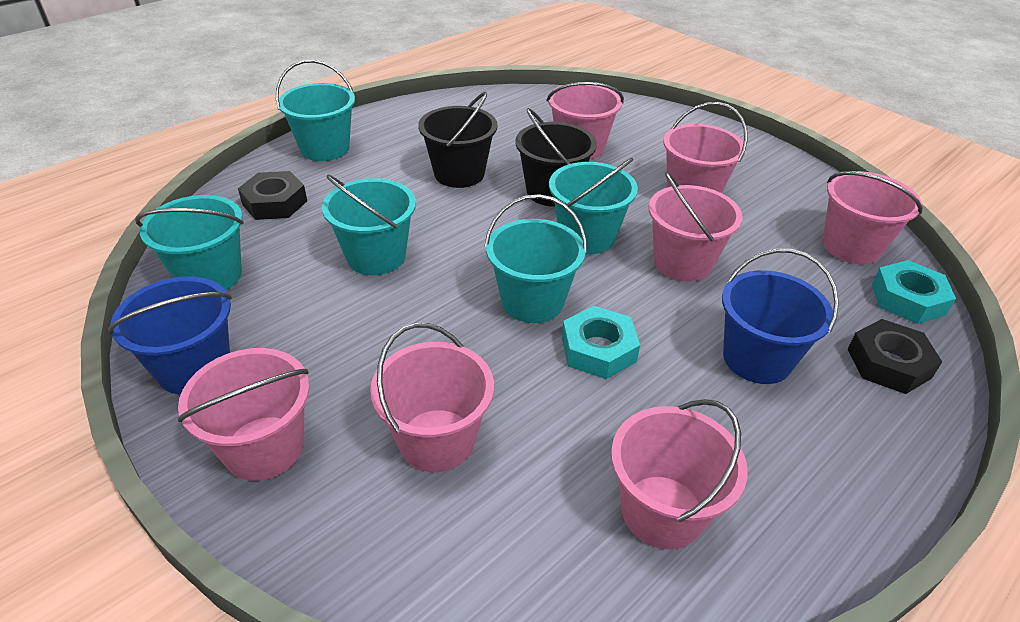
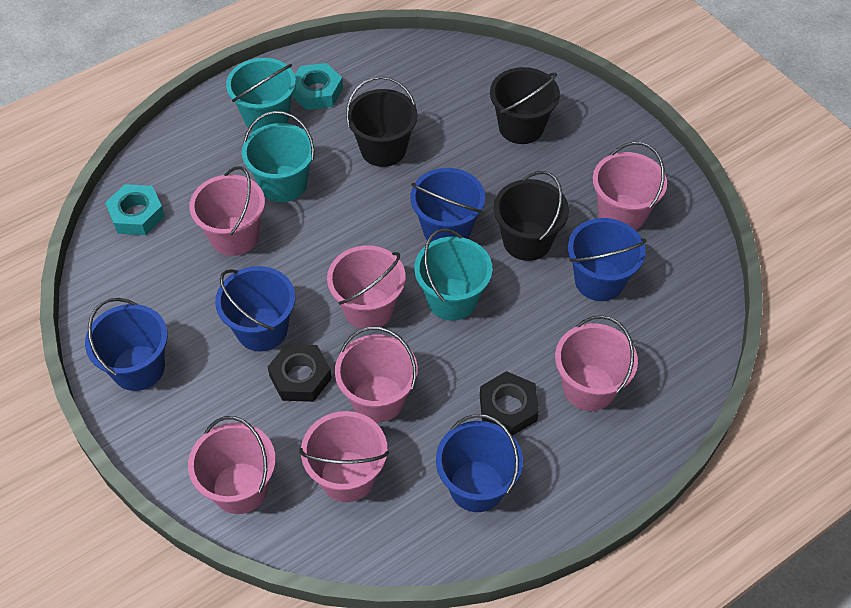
black bucket: [418,92,498,188] [515,108,597,207] = 2 -> [346,76,417,167] [490,67,560,144] [494,171,569,261] = 3
blue bucket: [108,276,232,395] [722,249,839,384] = 2 -> [85,298,168,391] [215,266,295,351] [411,168,485,242] [436,414,523,512] [568,218,647,301] = 5
turquoise bucket: [135,195,244,290] [276,59,355,161] [322,175,416,275] [484,194,587,323] [549,158,638,254] = 5 -> [226,58,296,132] [242,111,315,202] [414,228,493,321] = 3

